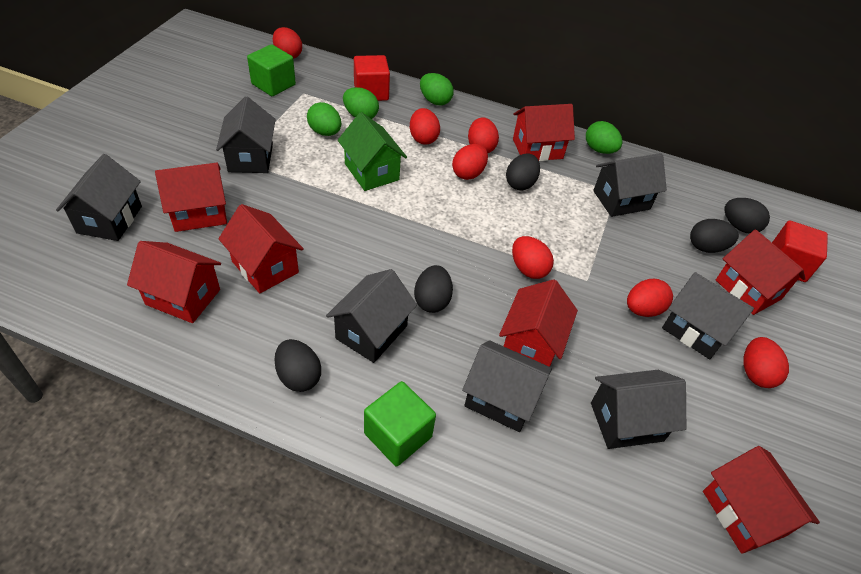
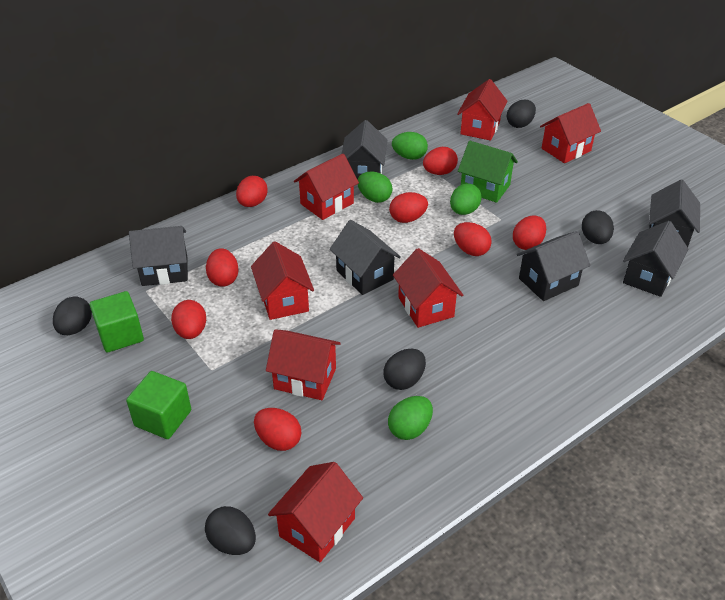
black house: [56,154,142,241] [216,96,276,173] [326,269,417,363] [462,340,552,432] [591,370,686,449] [593,153,667,217] [662,272,754,359] = 7 -> [129,226,188,286] [330,220,401,295] [342,120,387,180] [517,231,590,301] [623,221,688,297] [649,180,700,247] = 6
red cube: [354,55,390,101] [772,220,828,282] = 2 -> none = 0
red egg: [273,27,302,59] [410,108,440,144] [452,144,488,180] [468,117,499,153] [512,236,554,279] [627,279,673,317] [743,337,789,388] = 7 -> [171,300,206,339] [206,248,239,287] [236,176,268,207] [254,408,301,451] [389,192,428,223] [423,147,458,175] [454,222,492,256] [513,215,546,250] = 8

